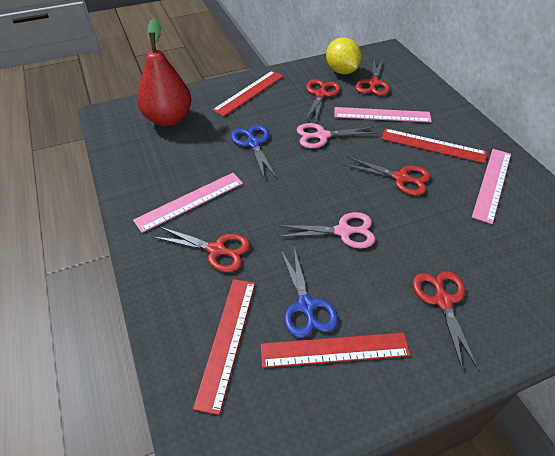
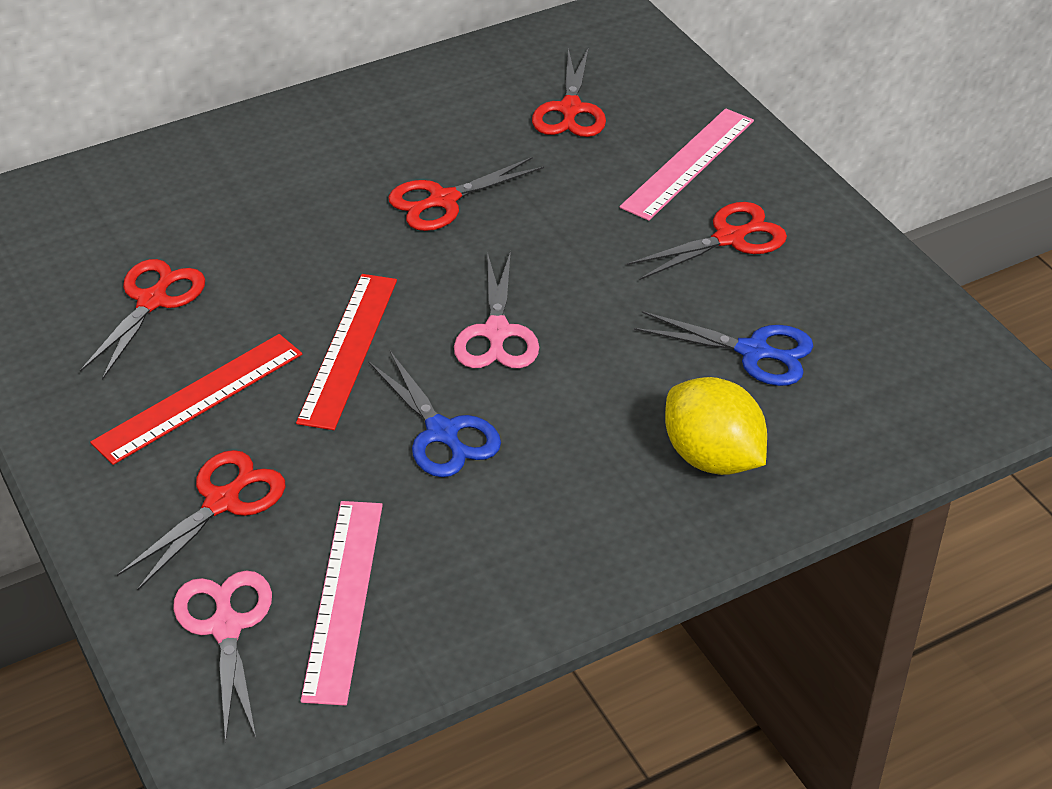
pink ruler: [133,173,243,233] [334,107,432,123] [472,149,511,224] = 3 -> [301,501,383,706] [620,108,754,221] = 2
red pear: [137,18,192,126] = 1 -> none = 0
red ruler: [193,279,255,415] [212,71,283,117] [261,333,410,368] [381,128,487,163] = 4 -> [90,334,302,465] [296,274,397,430] = 2

